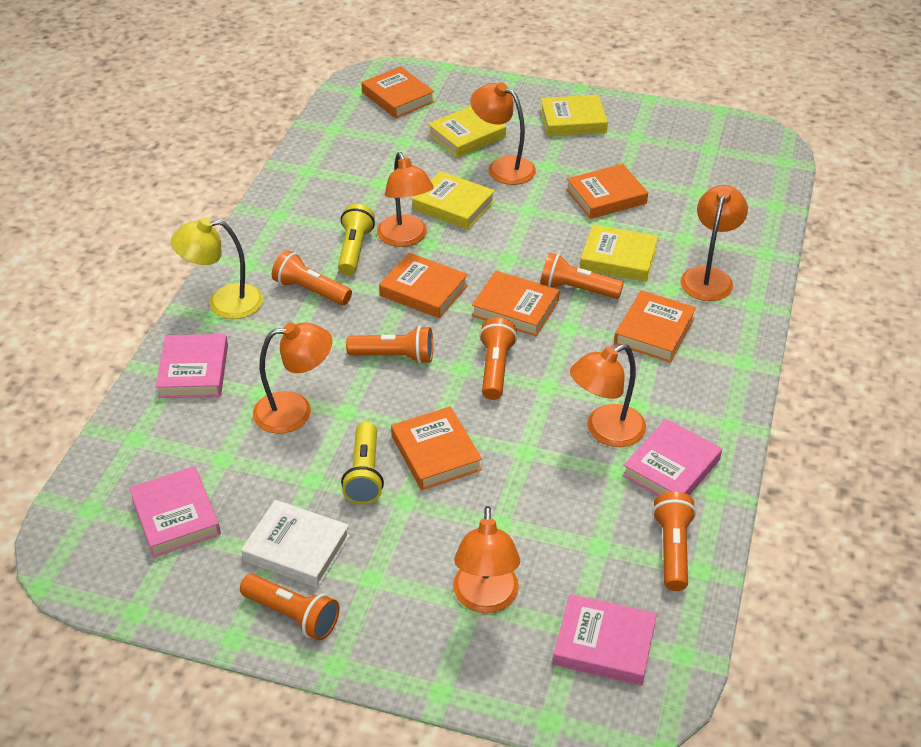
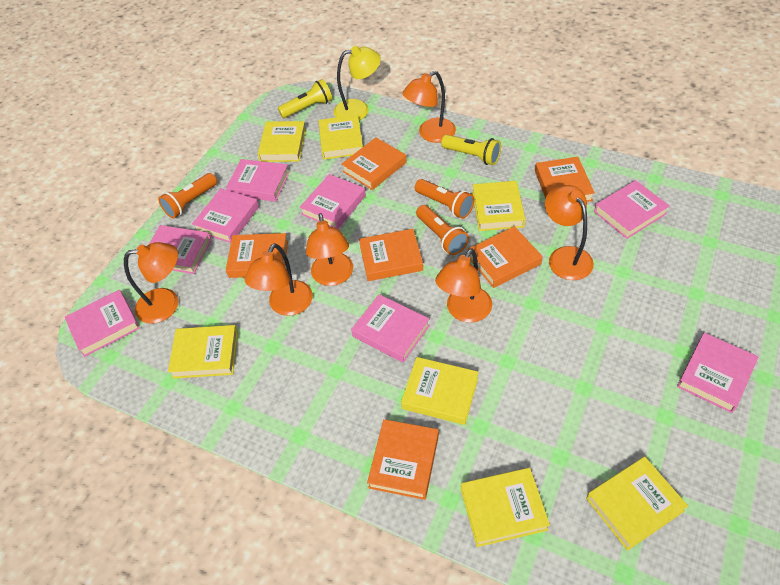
orange flashlight: [240,574,339,641] [272,250,352,305] [346,326,433,364] [479,318,517,400] [540,253,624,299] [652,492,696,591] = 6 -> [158,173,217,218] [415,179,474,219] [416,205,469,255] = 3
pink book: [129,466,221,557] [156,334,228,398] [553,594,657,685] [622,419,722,496] = 4 -> [65,290,140,357] [148,225,212,274] [192,188,259,243] [226,159,290,202] [300,174,366,229] [351,294,430,363] [594,180,670,239] [677,333,758,413] = 8
white book: [241,500,350,588] = 1 -> none = 0
yellow book: [412,171,495,230] [428,106,506,158] [540,95,608,136] [580,225,658,282] = 4 -> [168,325,238,379] [258,121,306,162] [319,115,363,160] [401,357,479,425] [461,468,550,547] [472,181,526,231] [586,457,688,551] = 7

